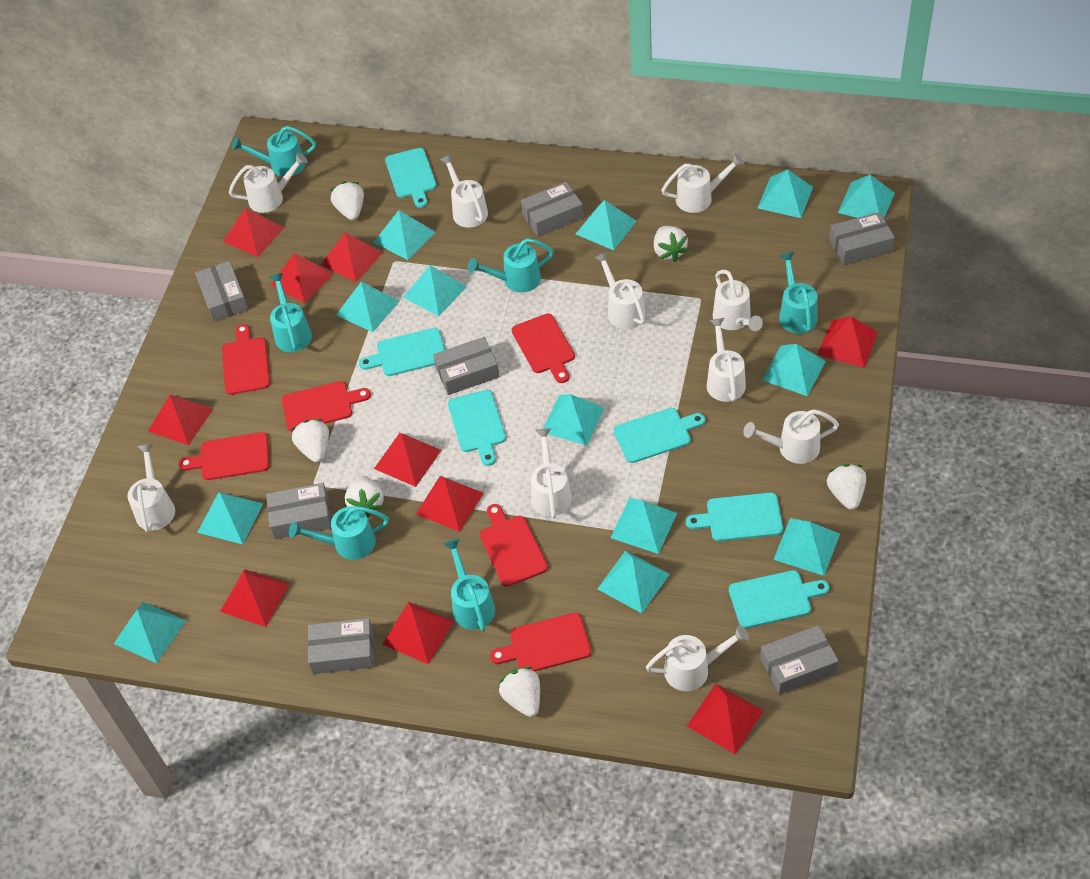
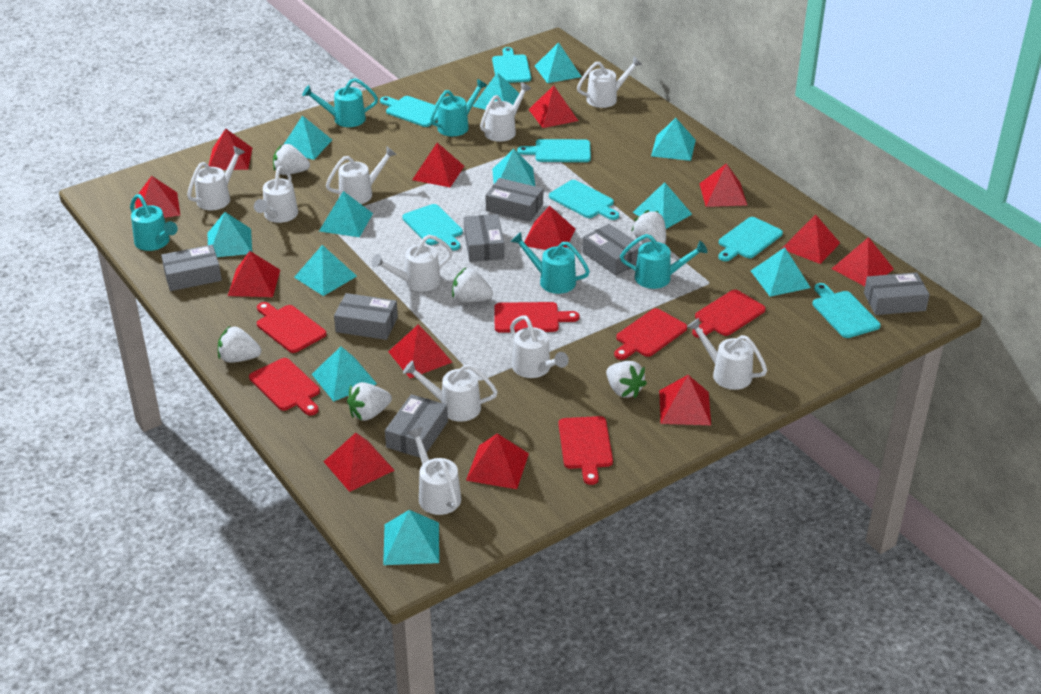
red pyramid: [148,395,213,445] [220,569,289,627] [223,208,284,257] [271,253,333,303] [321,232,383,282] [374,433,441,487] [383,602,454,665] [416,476,484,532] [687,683,764,754] [818,316,878,368] = 10 -> [135,176,180,218] [209,129,252,170] [228,251,280,297] [323,433,395,492] [388,324,452,378] [412,143,464,187] [466,434,529,489] [524,206,575,250] [528,86,578,128] [659,375,711,425] [699,163,747,207] [781,214,840,264] [831,237,894,286] = 13
turquoise cutting board: [359,328,445,376] [385,148,437,208] [448,390,506,466] [613,408,705,463] [686,493,783,541] [729,570,829,628] = 6 -> [380,96,438,127] [402,204,463,251] [492,47,531,83] [517,139,591,162] [549,180,619,220] [718,217,783,261] [812,283,881,338] = 7
turquoise pyramid: [114,602,186,663] [197,492,264,544] [336,282,400,332] [374,210,435,260] [403,265,467,316] [543,394,604,446] [576,200,637,250] [597,551,670,613] [610,498,677,554] [758,169,813,218] [762,344,826,396] [773,518,840,576] [838,175,895,218] = 13 -> [208,212,252,257] [283,115,332,160] [294,245,357,296] [312,347,377,402] [319,191,373,237] [383,510,439,565] [472,72,519,110] [492,149,535,186] [535,42,582,83] [633,182,692,229] [651,118,696,161] [751,248,811,297] = 12
turquoise watering can: [232,126,316,177] [269,273,312,352] [289,506,389,560] [444,538,495,631] [468,238,554,292] [779,252,818,334] = 6 -> [130,194,178,251] [302,78,378,127] [430,79,487,136] [511,232,590,294] [620,234,708,289] = 5

